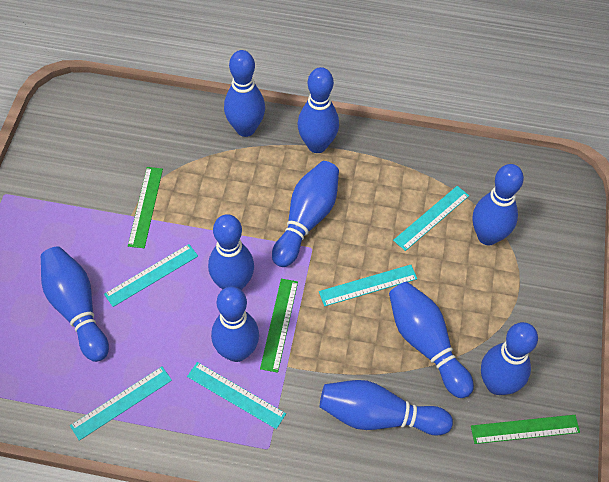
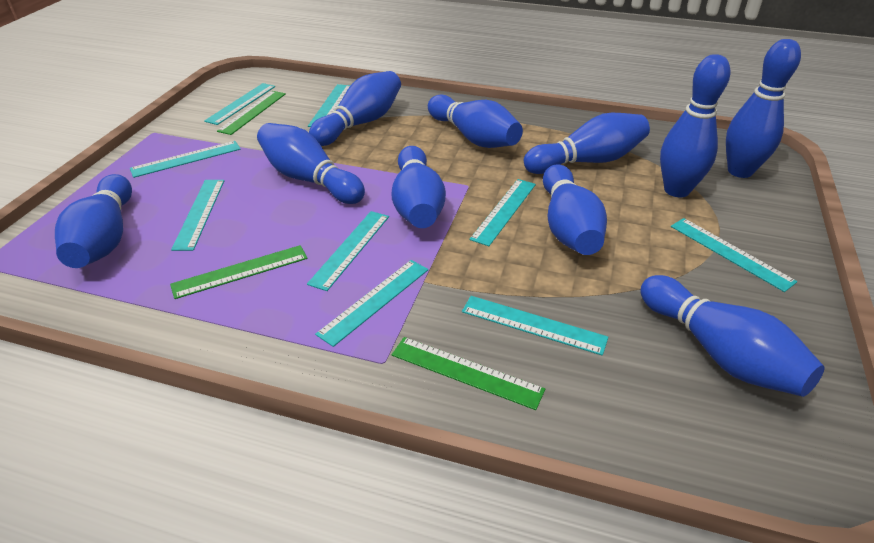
turquoise ruler: [70,367,172,441] [104,244,198,307] [187,362,286,429] [319,265,417,306] [393,186,469,251] = 5 -> [130,141,241,178] [171,180,224,251] [204,83,275,125] [307,211,389,291] [308,84,351,127] [315,260,428,347] [462,296,608,356] [469,179,536,246] [671,218,797,292] = 9

